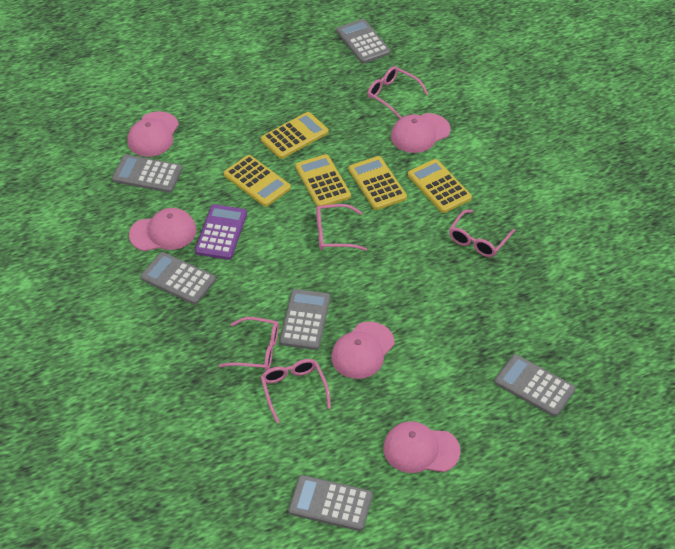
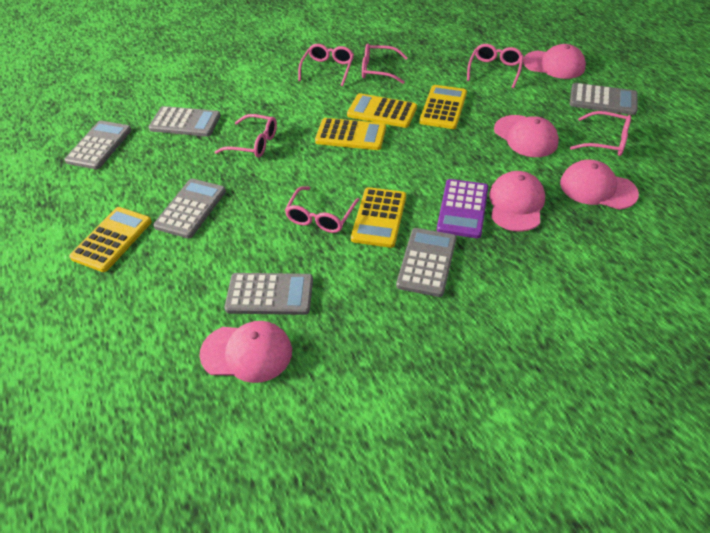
pink glasses: [219,317,279,371] [261,359,331,423] [316,204,367,251] [368,66,428,119] [449,210,515,257] = 5 -> [215,114,277,158] [285,186,360,233] [298,44,354,86] [362,44,408,84] [467,44,524,88] [570,111,631,156] = 6

